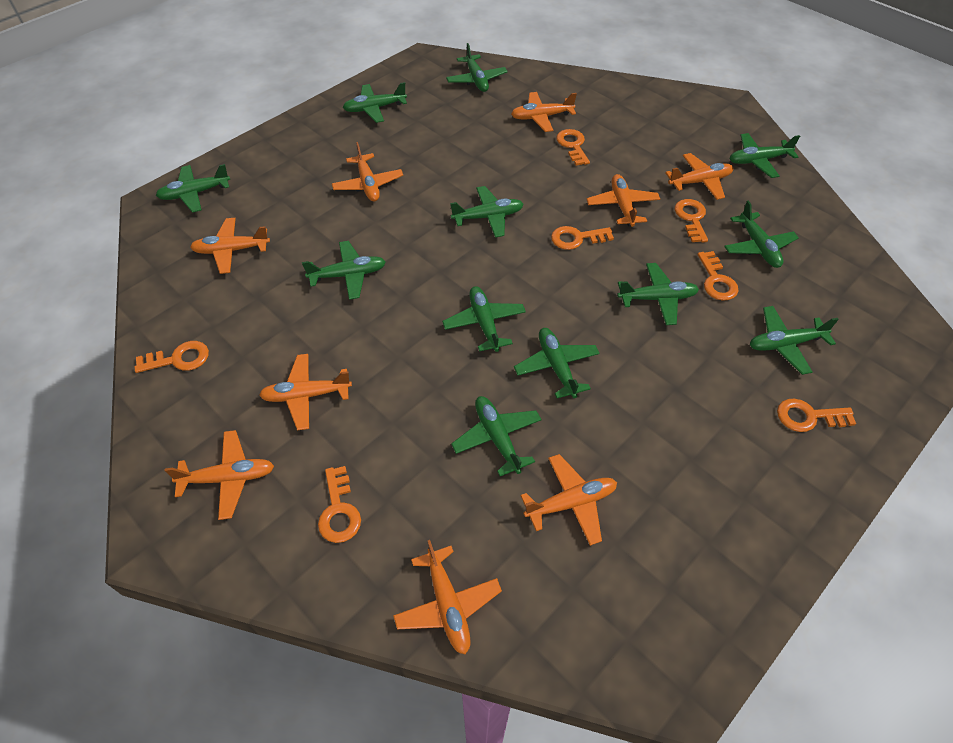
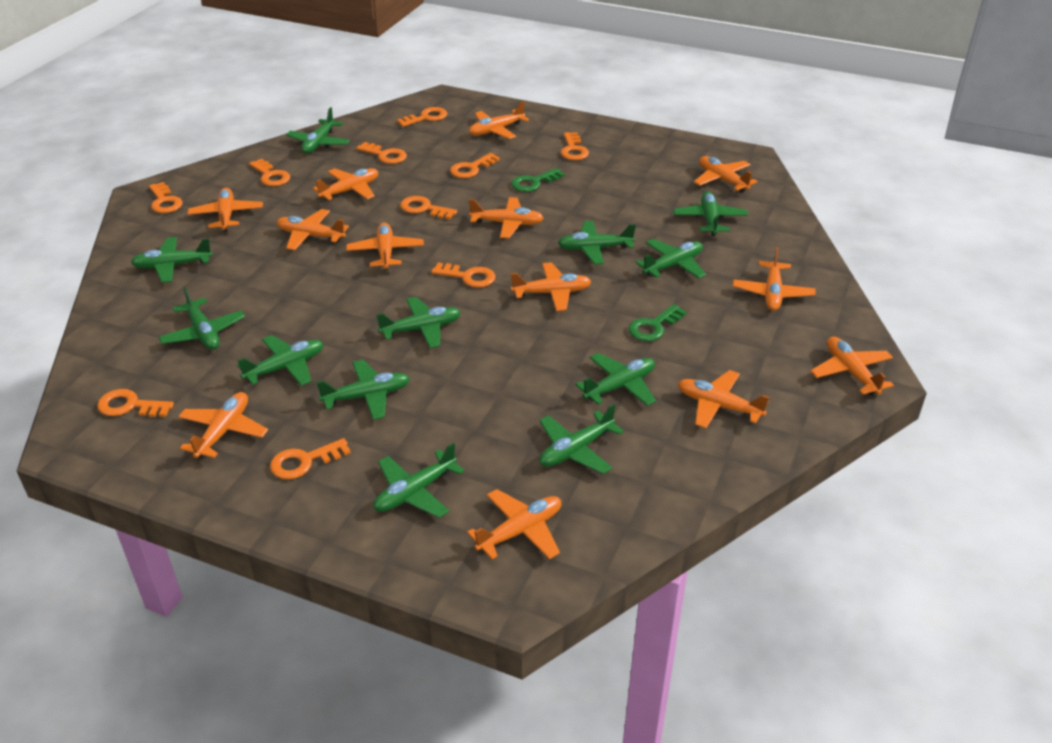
green key: none = 0 -> [511,168,565,192] [628,304,687,342] = 2
orange key: [135,341,209,373] [318,466,361,543] [551,226,614,250] [556,129,590,166] [675,199,708,243] [697,251,738,301] [777,399,856,432] = 7 -> [97,389,174,417] [149,182,182,213] [249,159,290,186] [270,438,351,480] [356,142,407,164] [397,107,447,127] [400,196,457,219] [431,262,496,288] [450,153,500,178] [561,132,589,160] = 10
orange plane: [165,430,274,520] [190,218,270,274] [259,354,352,430] [332,142,403,202] [393,540,502,654] [511,92,577,132] [521,454,617,546] [587,174,660,227] [665,153,733,200] = 9 -> [178,392,268,458] [188,188,263,232] [277,209,349,250] [313,168,378,201] [346,222,424,270] [467,489,561,559] [469,101,529,139] [469,197,544,238] [511,262,592,311] [678,370,769,428] [694,156,758,192] [733,247,816,311] [810,337,894,395] = 13

